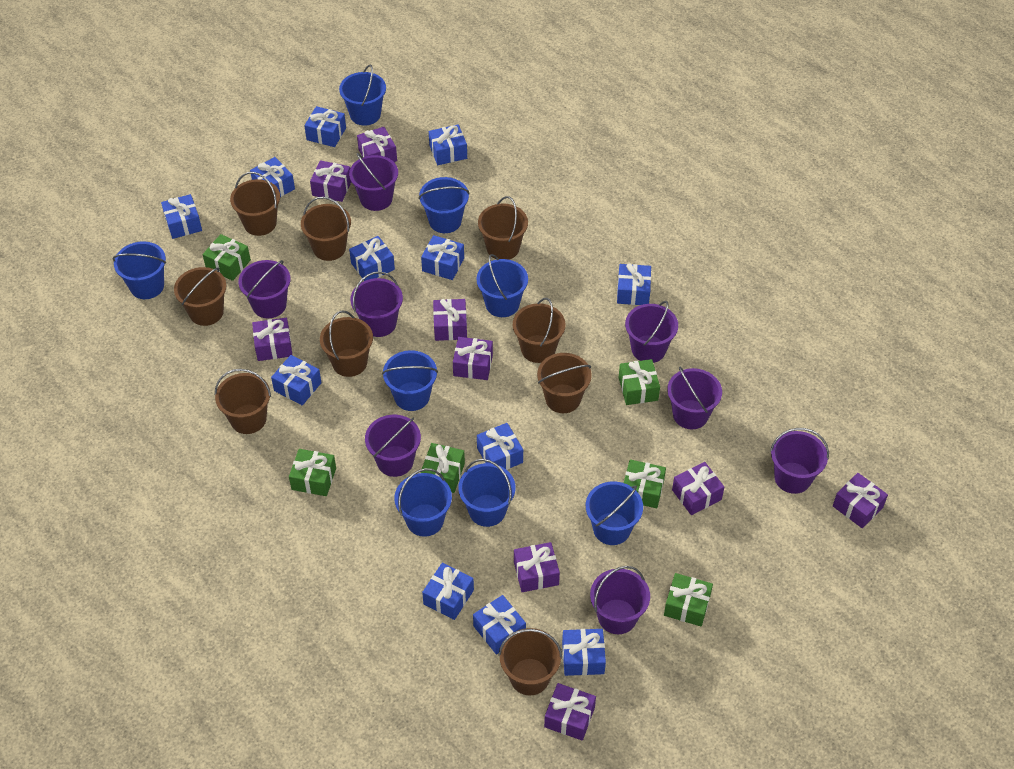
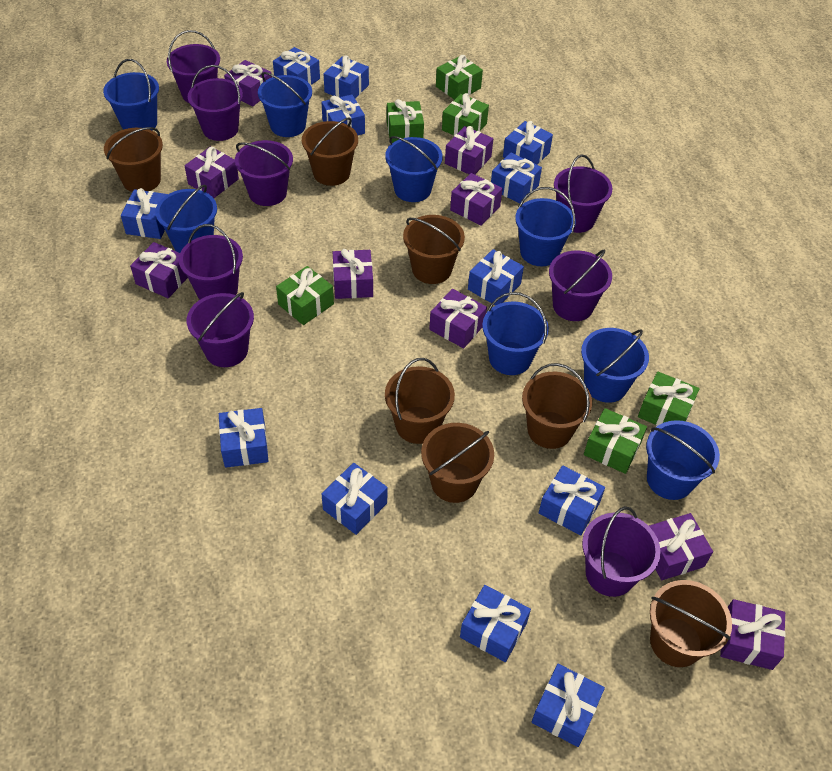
brown bucket: [174,267,226,326] [215,369,271,434] [230,172,280,236] [301,197,351,261] [320,310,373,377] [478,196,528,260] [498,628,562,695] [513,298,565,363] [537,353,592,413] = 9 -> [104,127,163,192] [302,117,358,186] [385,358,455,444] [403,215,465,284] [421,423,494,503] [522,363,592,449] [650,580,732,667] = 7

